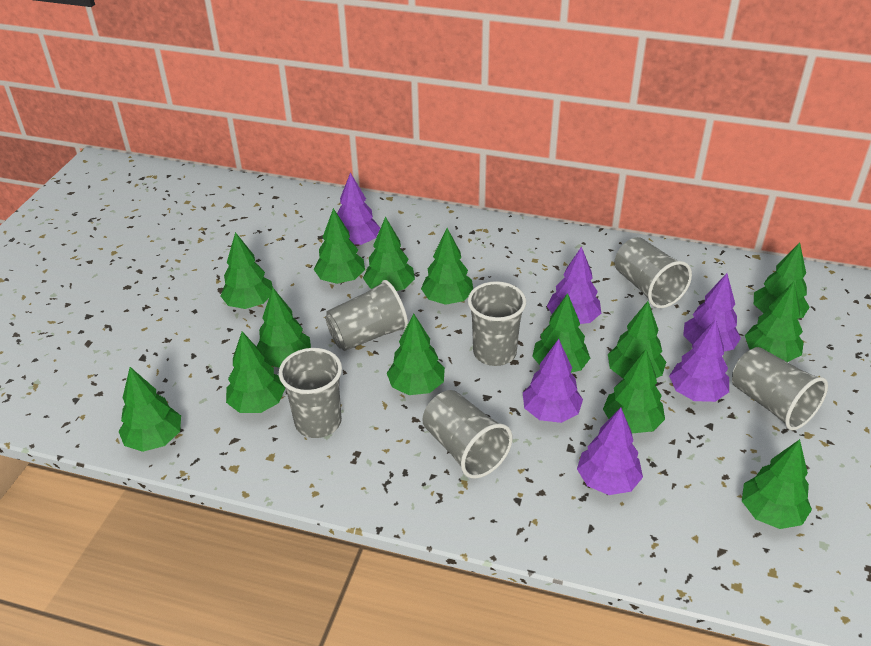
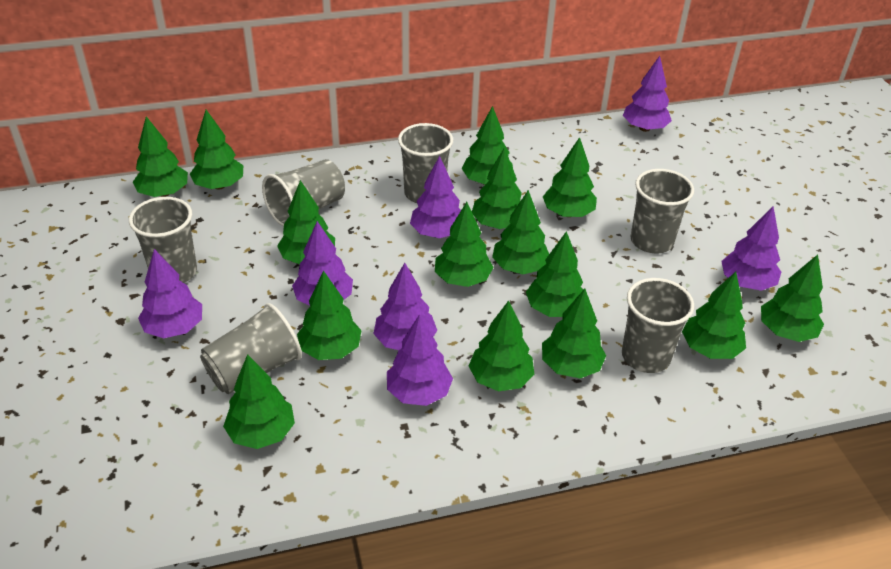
green tree: [119,367,181,452] [220,232,273,309] [226,331,285,413] [257,288,311,368] [314,208,365,284] [363,217,415,291] [387,313,445,395] [421,228,473,305] [532,293,590,373] [603,350,665,433] [608,301,666,379] [742,439,812,529] [745,282,804,362] [754,242,810,319] = 14 -> [133,116,188,197] [190,110,243,190] [223,354,295,449] [277,180,335,264] [297,271,362,360] [435,202,494,287] [461,106,513,185] [469,300,534,391] [472,147,522,229] [492,190,549,274] [526,231,583,317] [542,289,606,378] [543,137,597,217] [682,272,746,359] [761,254,824,342] = 15
purple tree: [337,173,380,246] [523,339,583,423] [547,246,601,324] [577,408,643,495] [669,319,729,402] [683,273,741,352] = 6 -> [138,249,202,338] [292,221,353,306] [373,263,437,350] [387,314,453,406] [410,156,461,238] [623,56,672,132] [721,206,781,291] = 7

